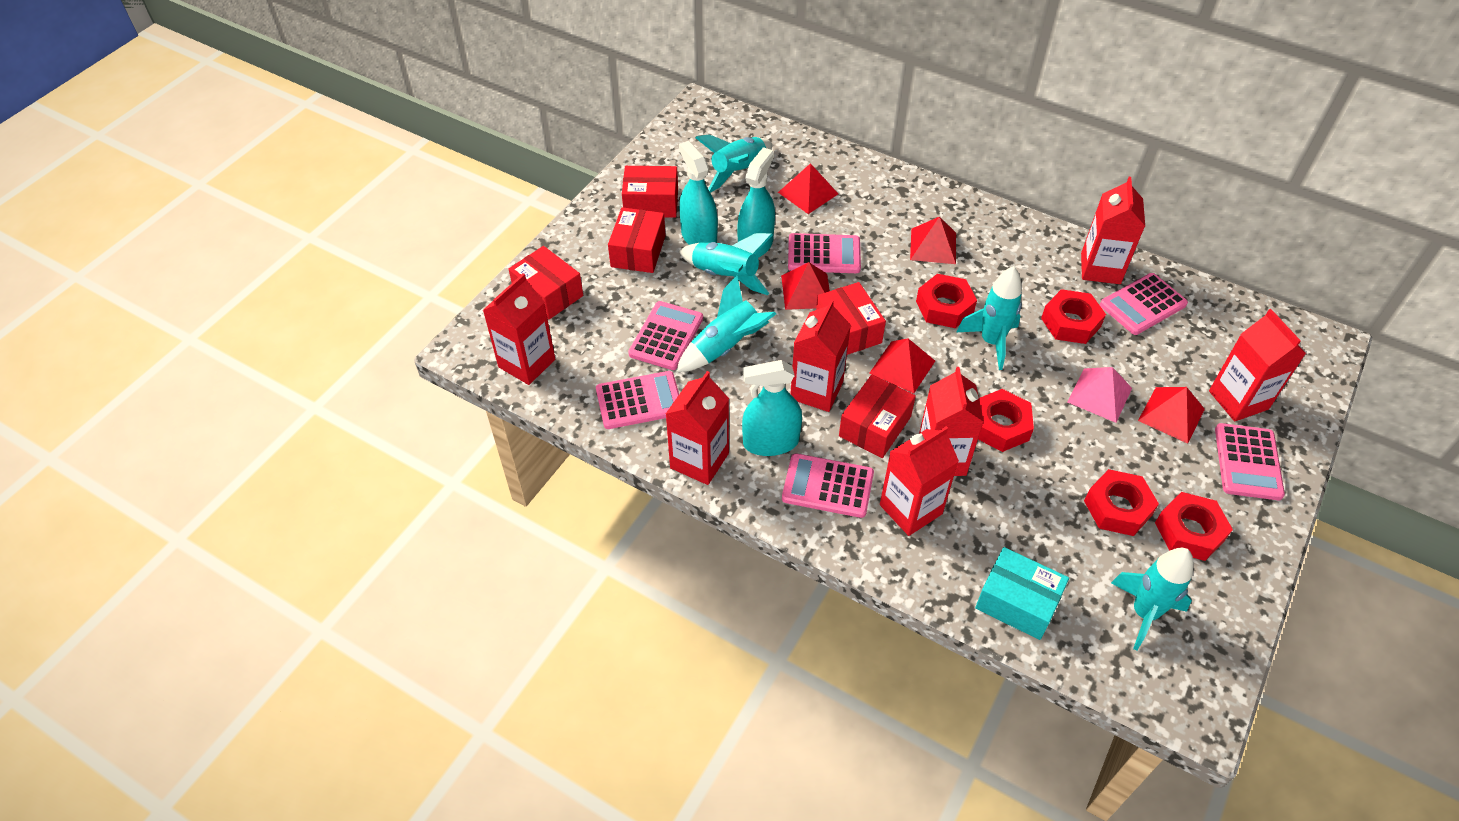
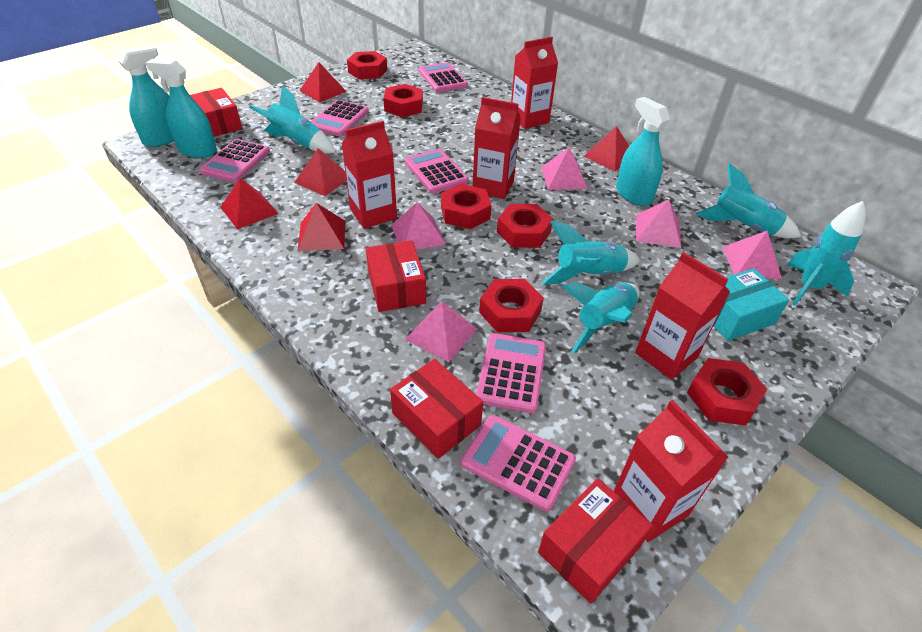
pink pyramid: [1067,367,1132,423] = 1 -> [391,202,446,250] [405,302,477,362] [541,147,588,190] [636,199,681,248] [722,231,782,279] = 5
red box: [509,246,583,319] [608,207,666,273] [622,166,678,218] [816,282,886,355] [839,374,916,458] = 5 -> [190,88,242,137] [366,240,426,312] [390,359,483,459] [538,479,653,603] = 4
red carton: [483,273,555,385] [666,371,729,485] [790,299,851,412] [880,426,959,536] [919,367,984,476] [1081,177,1145,284] [1209,309,1306,421] = 7 -> [342,121,397,229] [473,97,521,199] [511,37,558,129] [614,400,728,542] [635,252,730,380] = 5
red nut: [916,274,977,328] [978,389,1034,452] [1041,289,1106,344] [1084,469,1159,536] [1155,492,1233,561] = 5 -> [347,51,387,80] [384,84,423,117] [441,184,491,229] [479,279,544,332] [497,204,553,248] [687,358,767,426] = 6

